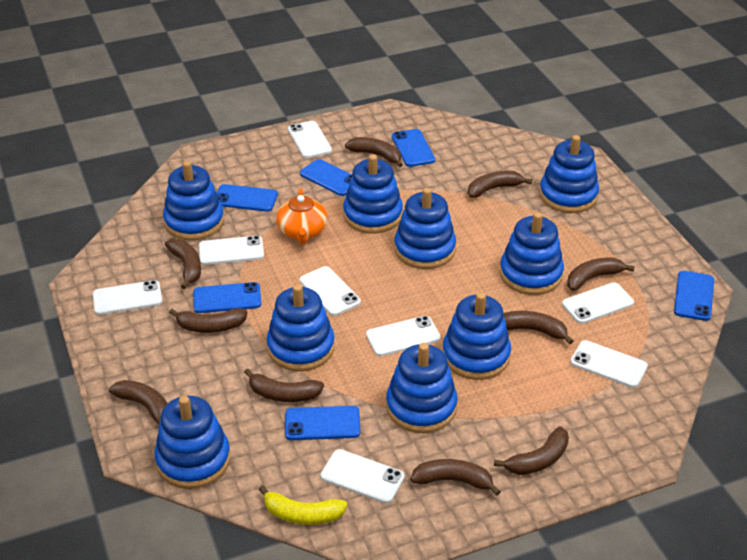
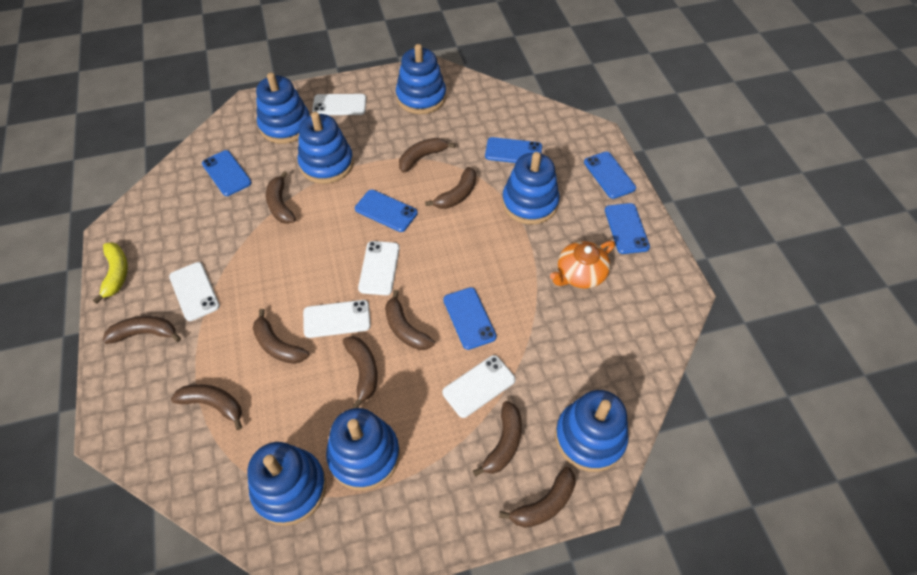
blue stacking toy: [154,396,230,489] [163,161,224,240] [267,284,335,371] [343,154,403,234] [386,343,457,433] [394,188,456,269] [442,292,511,380] [500,212,564,295] [539,135,599,213] = 9 -> [248,442,326,526] [256,73,310,144] [298,112,354,184] [326,408,400,491] [396,44,446,114] [502,152,560,225] [555,390,629,472] = 7
white phone: [93,280,162,315] [199,236,264,265] [288,121,332,158] [300,266,361,316] [321,449,405,504] [366,316,441,356] [562,282,634,324] [570,340,648,388] = 8 -> [169,262,220,321] [303,300,371,338] [312,94,366,115] [358,241,400,295] [442,355,516,418] = 5

